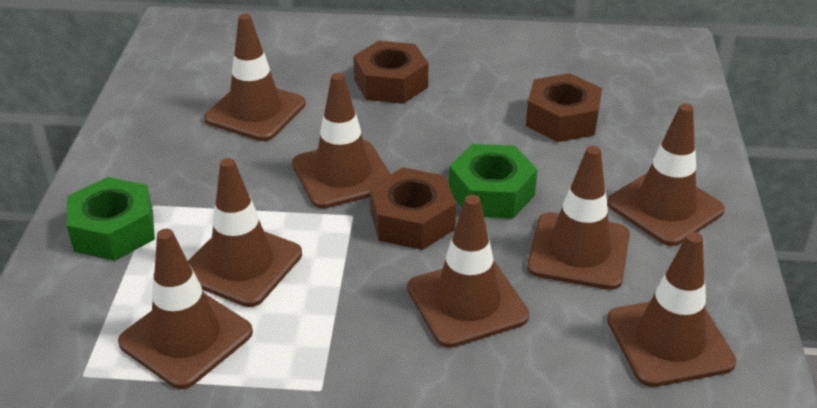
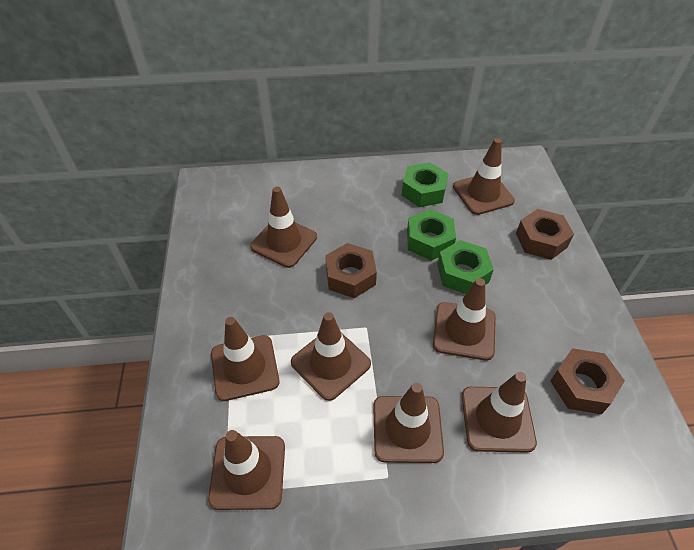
green nut: [66,177,155,261] [449,144,537,219] = 2 -> [401,162,449,207] [407,209,456,261] [437,240,494,294] = 3

